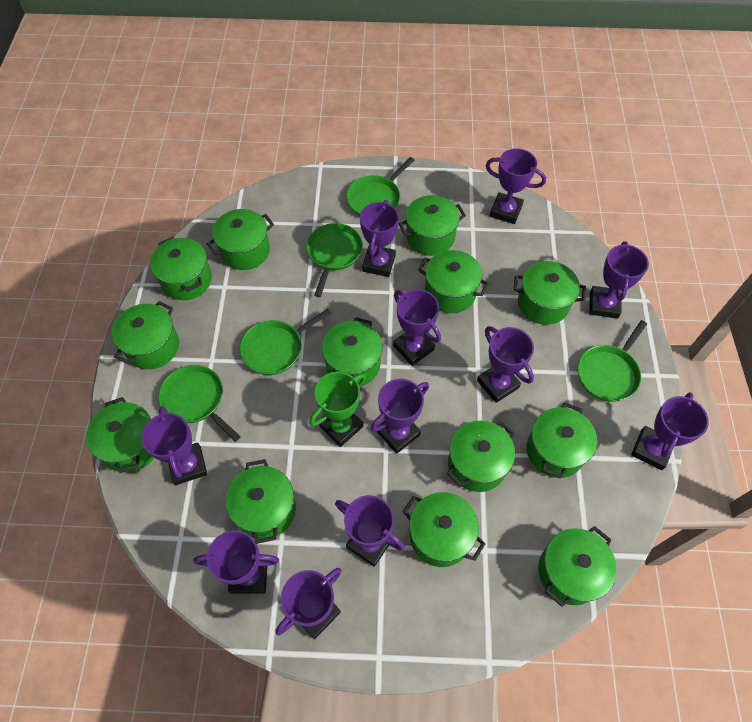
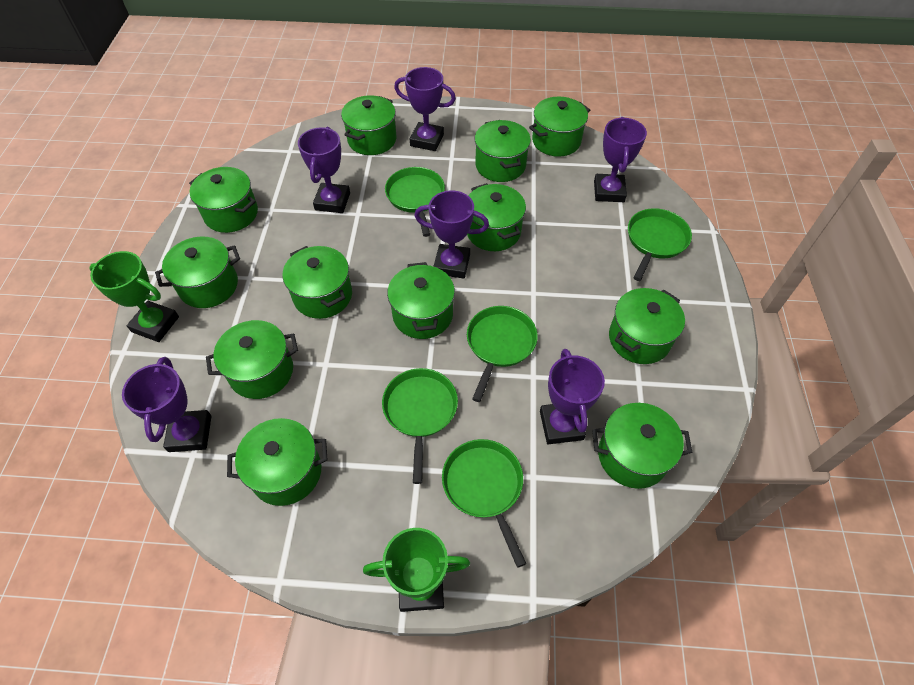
green pot: [86,397,154,473] [112,301,179,369] [150,237,212,300] [207,209,274,270] [226,459,296,544] [322,317,382,385] [399,195,466,256] [402,492,485,567] [418,250,489,313] [447,421,515,492] [513,261,586,325] [527,402,597,479] [538,526,617,607] = 13 -> [155,237,240,308] [189,167,258,233] [206,320,298,399] [227,418,328,506] [283,246,352,319] [341,95,396,155] [387,262,455,339] [467,183,526,251] [475,120,531,182] [529,97,590,157] [592,403,693,489] [609,288,685,364] = 12
green trophy: [309,372,366,447] = 1 -> [89,251,179,342] [363,528,470,612] = 2
purple trophy: [141,406,207,485] [193,530,279,594] [276,568,342,639] [335,495,405,567] [360,200,399,277] [371,379,429,454] [393,289,441,366] [477,326,534,403] [485,148,546,224] [589,241,649,319] [631,392,709,470] = 11 -> [122,357,212,452] [298,127,350,213] [394,67,456,151] [414,190,489,279] [540,349,605,444] [594,117,647,202] = 6

